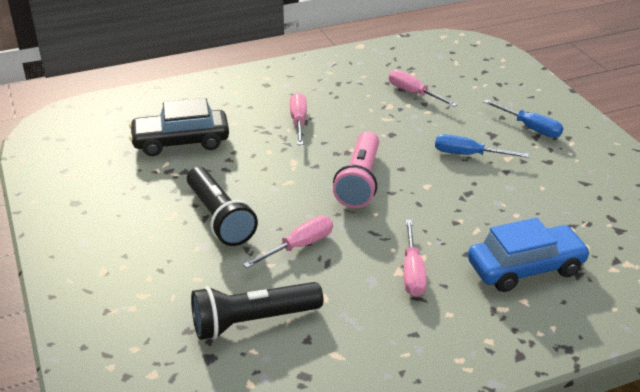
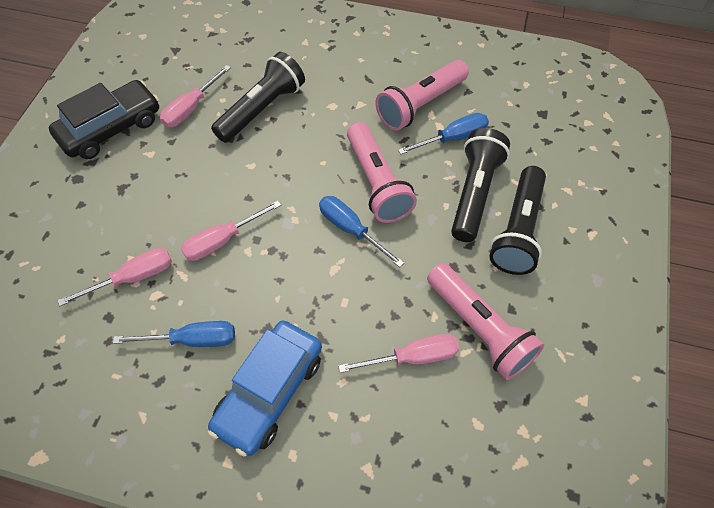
black flashlight: [187,167,258,246] [191,282,323,340] = 2 -> [211,52,305,143] [451,128,510,242] [489,166,546,275] = 3
blue screwdriver: [435,134,529,158] [483,100,563,138] = 2 -> [113,321,235,347] [319,196,404,267] [398,113,489,154] = 3
pink flashlight: [333,131,379,208] = 1 -> [347,122,417,223] [376,60,469,131] [427,263,544,380] = 3

